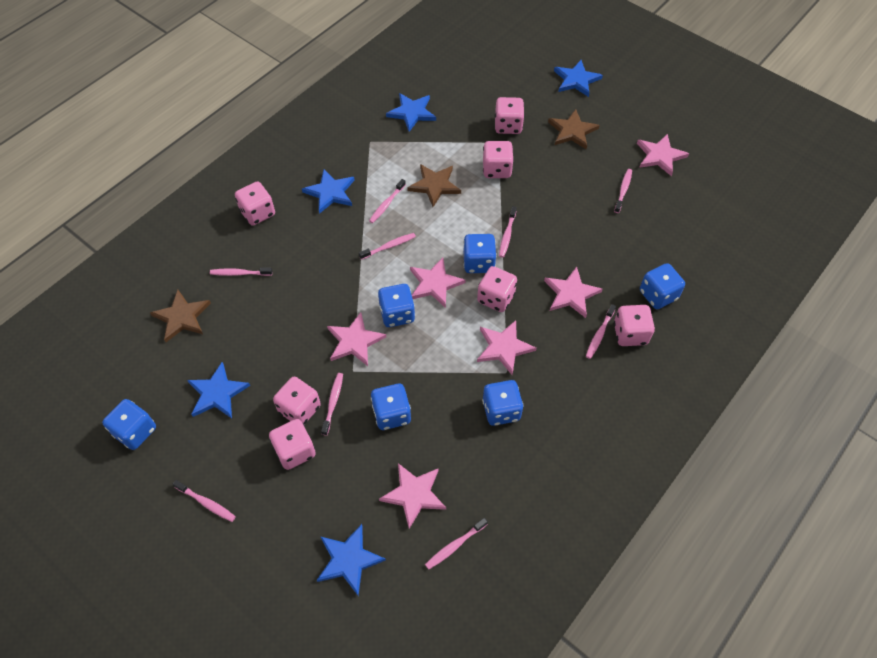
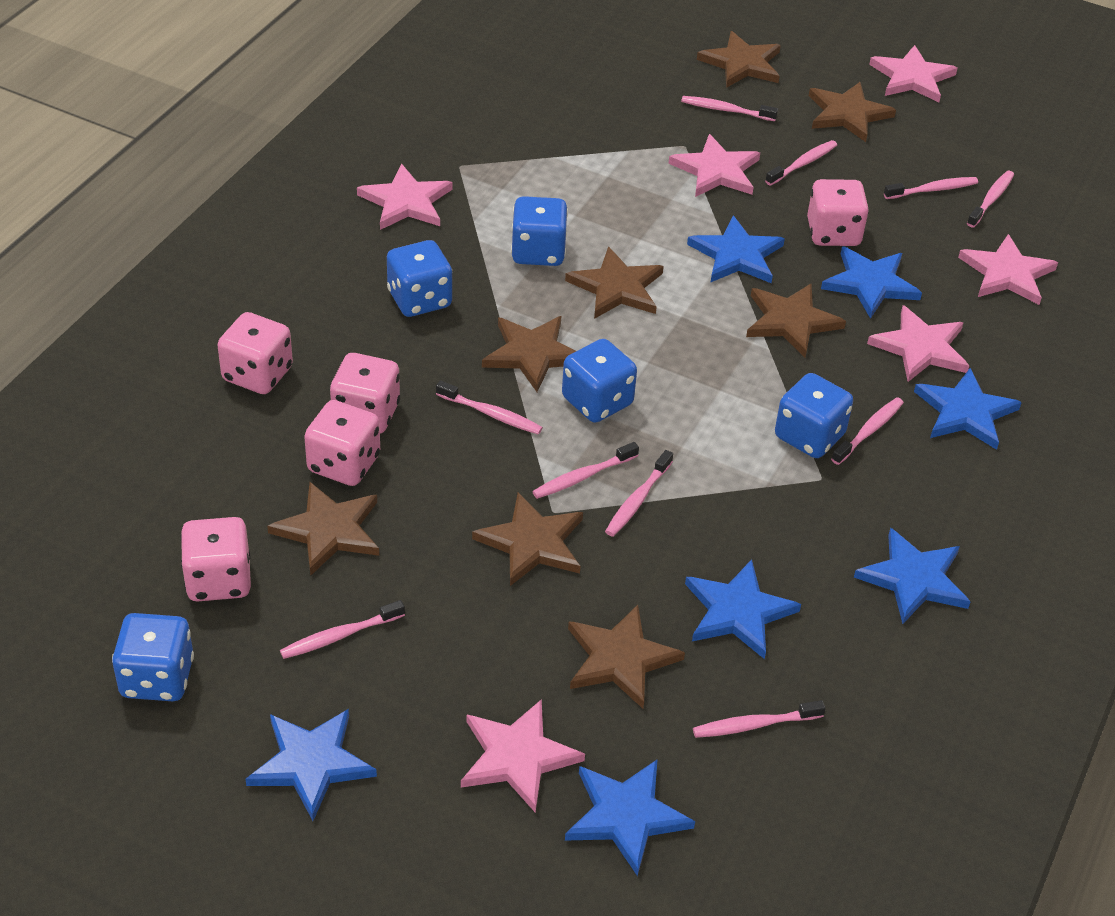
blue dice: [102,399,156,450] [371,384,411,430] [378,284,415,327] [463,234,497,273] [482,380,523,426] [640,263,685,309] = 6 -> [112,613,194,701] [387,240,452,317] [511,196,568,266] [562,339,637,423] [775,373,853,458] = 5
blue star: [187,362,250,418] [302,169,355,214] [317,524,386,595] [386,93,436,132] [554,60,603,97] = 5 -> [246,709,377,821] [565,759,695,876] [685,559,801,659] [687,215,785,283] [821,246,922,319] [854,528,971,624] [914,368,1022,450] = 7
brown star: [150,290,211,342] [407,164,461,207] [548,109,600,149] = 3 -> [267,482,379,575] [472,492,583,586] [482,316,576,392] [565,247,664,319] [568,605,685,708] [697,31,781,88] [746,283,846,357] [809,82,896,142] = 8
pink dice: [235,181,275,226] [269,419,316,470] [273,376,321,425] [477,266,517,312] [483,141,514,178] [495,97,525,134] [614,305,655,346] = 7 -> [180,517,251,601] [217,312,293,394] [304,400,380,486] [330,353,400,434] [807,179,869,246] = 5
pink toothbrush: [172,480,236,522] [210,268,272,276] [321,373,343,436] [359,233,416,260] [369,179,406,223] [425,518,488,569] [499,206,517,258] [586,304,616,359] [614,169,632,213] = 9 -> [280,600,405,659] [436,380,543,435] [532,442,639,499] [605,450,673,537] [681,96,778,121] [693,700,826,738] [765,140,837,186] [831,397,904,465] [884,177,978,199] [967,171,1014,228] = 10

